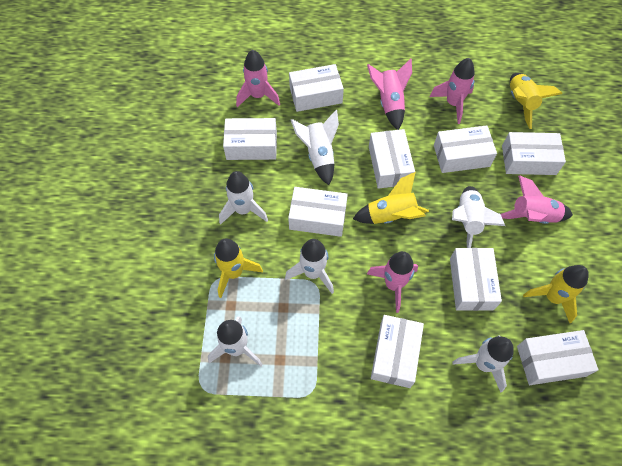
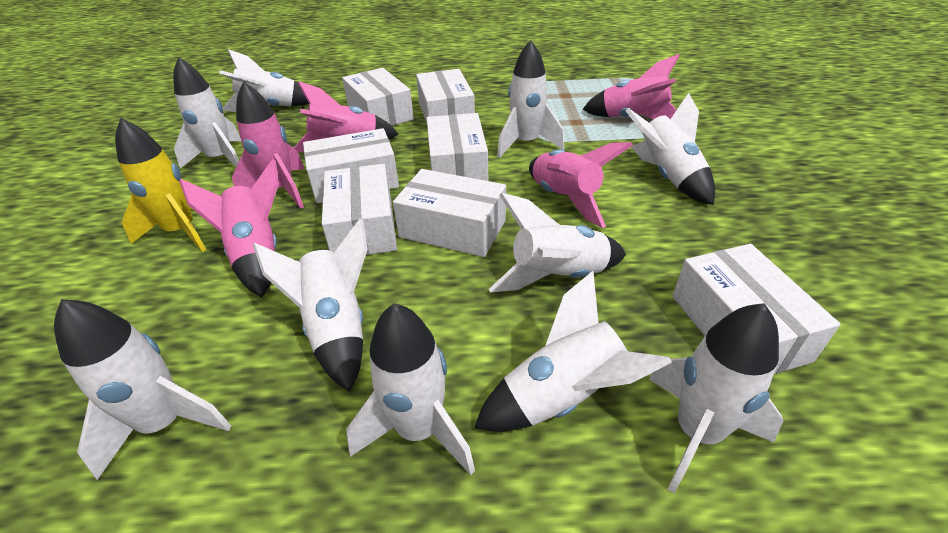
white box: [223,118,277,160] [288,187,348,237] [289,64,344,112] [369,129,415,189] [371,315,424,388] [434,126,497,173] [450,248,502,311] [502,132,566,175] [517,330,599,385] = 9 -> [303,128,399,203] [322,164,397,255] [342,68,414,126] [393,169,506,257] [416,69,475,123] [426,113,488,181] [673,244,840,374] = 7
white rocket: [208,316,263,366] [219,171,268,224] [285,239,334,294] [291,110,339,185] [452,186,505,248] [452,335,514,393] = 6 -> [54,299,231,480] [173,57,241,169] [219,49,309,112] [253,218,368,392] [346,303,475,475] [474,271,672,432] [489,193,626,292] [497,40,564,158] [625,93,715,205] [649,303,783,493] = 10
yellow rocket: [214,239,263,298] [353,172,429,224] [510,73,562,129] [523,265,589,323] = 4 -> [115,118,206,252] = 1

